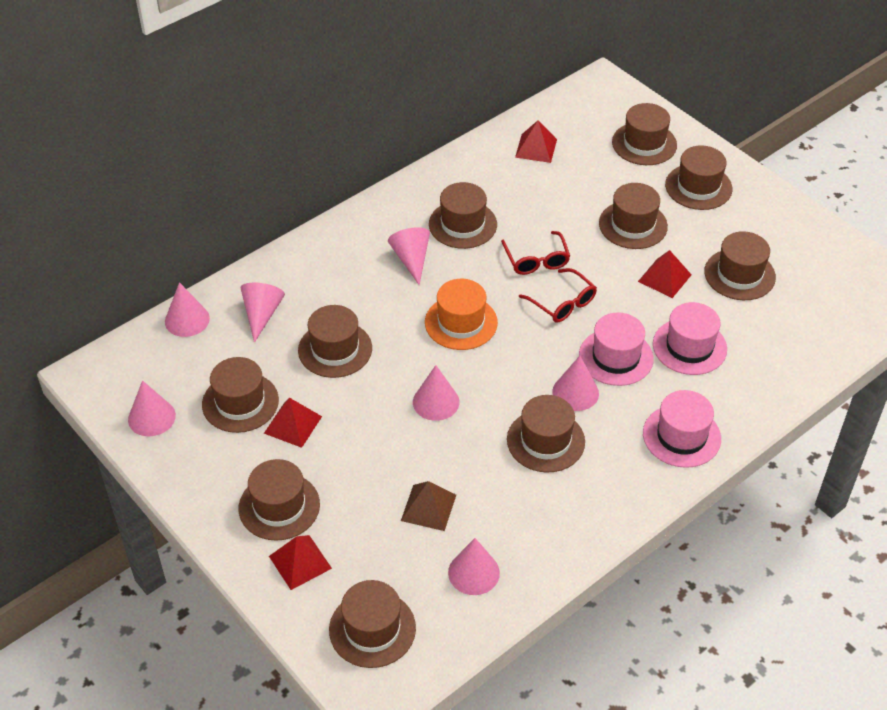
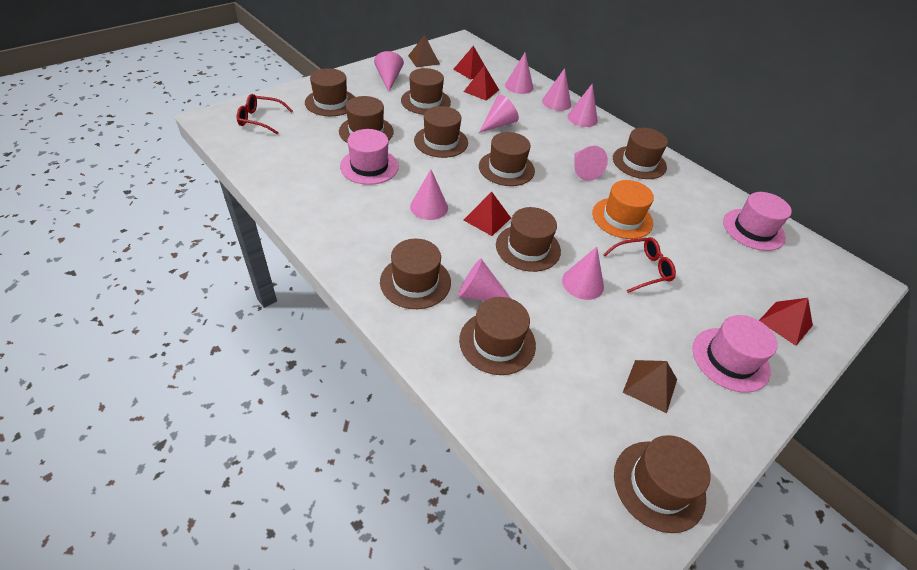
brown pyramid: [401,481,456,531] = 1 -> [408,35,440,67] [623,360,677,414] = 2
pink cone: [128,380,176,436] [165,282,210,337] [241,283,285,343] [388,227,430,285] [413,365,459,421] [448,538,500,595] [552,356,599,411] = 7 -> [374,51,404,92] [410,169,448,220] [458,259,510,301] [479,95,519,133] [505,53,533,94] [542,68,571,111] [562,247,604,300] [567,84,598,127] [574,146,608,181] = 9

